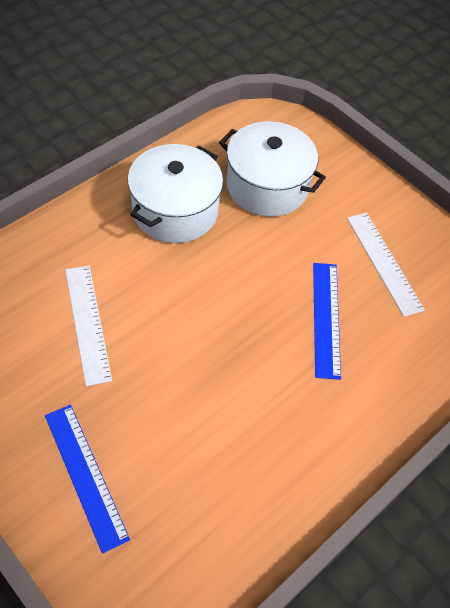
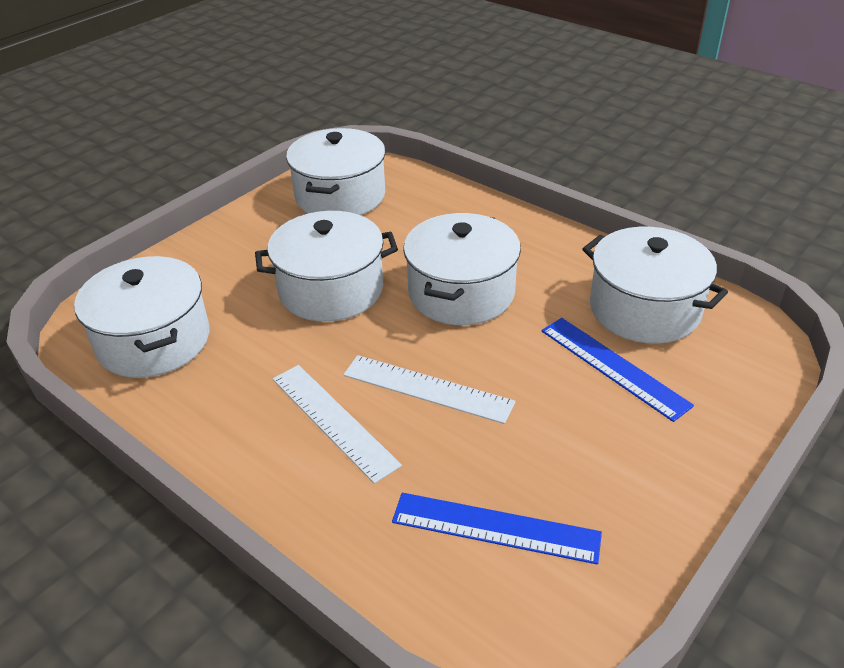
white pot: [128,144,223,243] [219,121,326,217] = 2 -> [74,256,209,378] [255,211,398,322] [286,128,386,215] [403,213,521,325] [582,227,728,344] = 5

